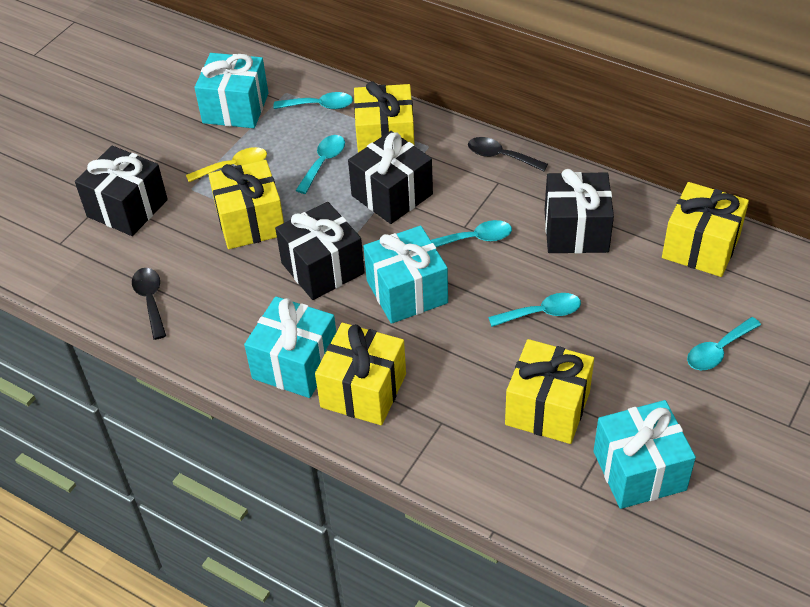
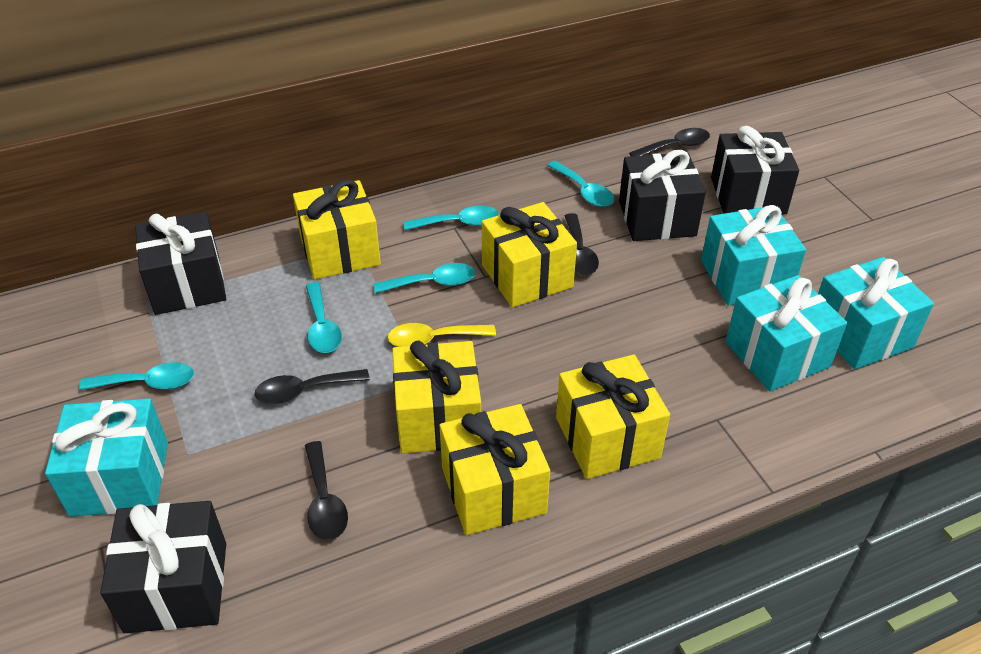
black spoon: [132,268,166,340] [468,137,548,171] = 2 -> [254,369,370,404] [305,441,348,540] [565,213,599,275] [629,128,710,156] = 4

